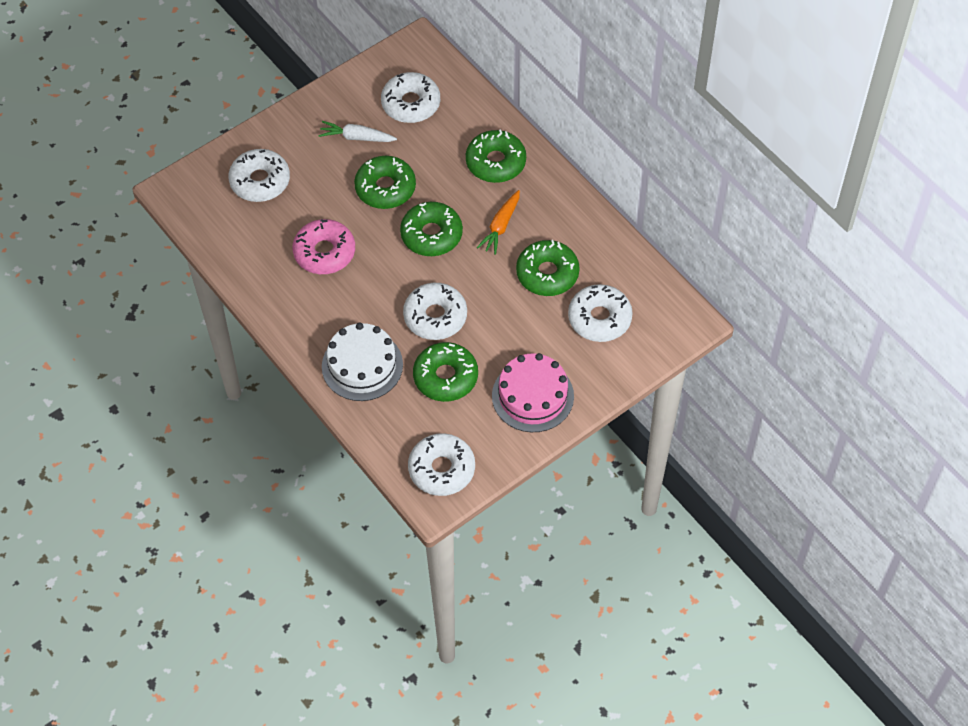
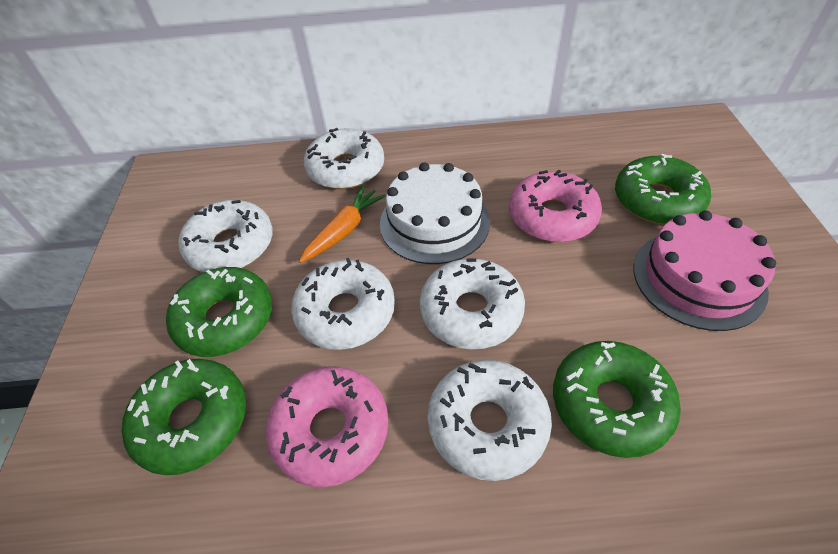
green donut: [354,156,416,209] [400,202,463,256] [413,342,478,402] [466,129,526,183] [516,240,579,296] = 5 -> [122,359,246,475] [166,267,272,357] [553,341,681,458] [615,154,711,225] = 4
pink donut: [292,219,355,274] = 1 -> [266,366,389,487] [509,170,602,242] = 2
white carrot: [318,121,397,142] = 1 -> none = 0

